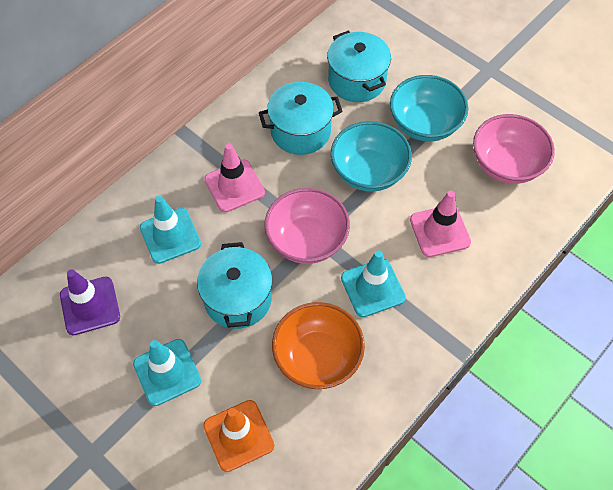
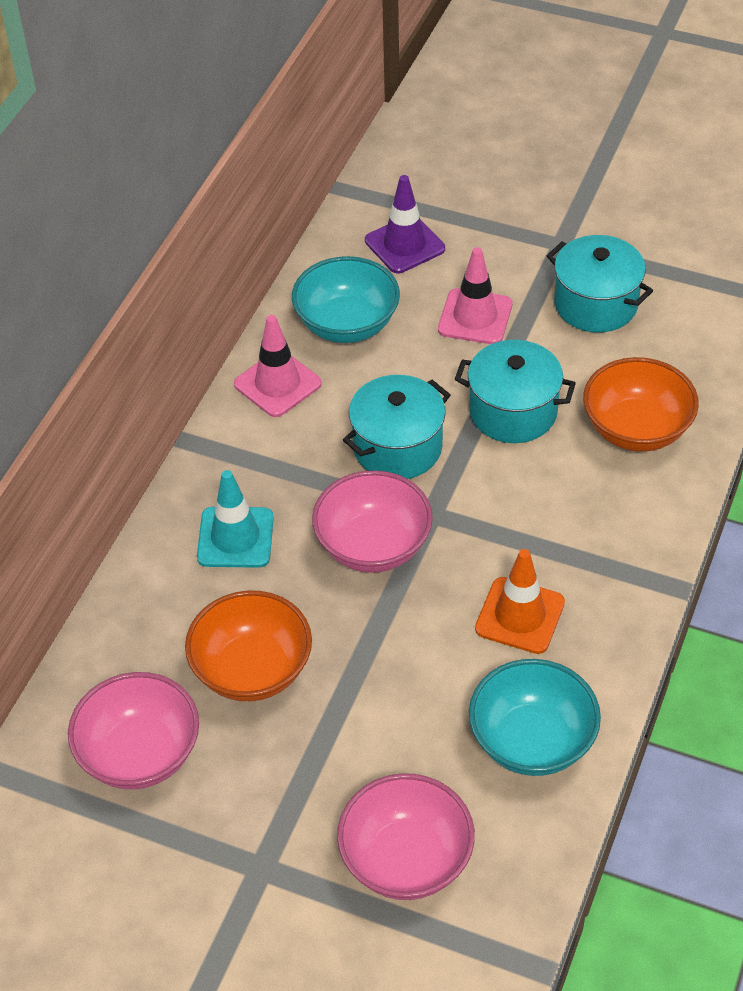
orange bowl: [272,302,365,389] = 1 -> [185,591,312,701] [583,357,699,452] = 2
pink bowl: [265,188,350,264] [473,114,555,184] = 2 -> [68,672,199,789] [312,470,433,573] [337,773,475,900] = 3
turquoise traffic cone: [133,339,201,406] [140,195,201,264] [341,250,406,317] = 3 -> [197,470,274,568] = 1

